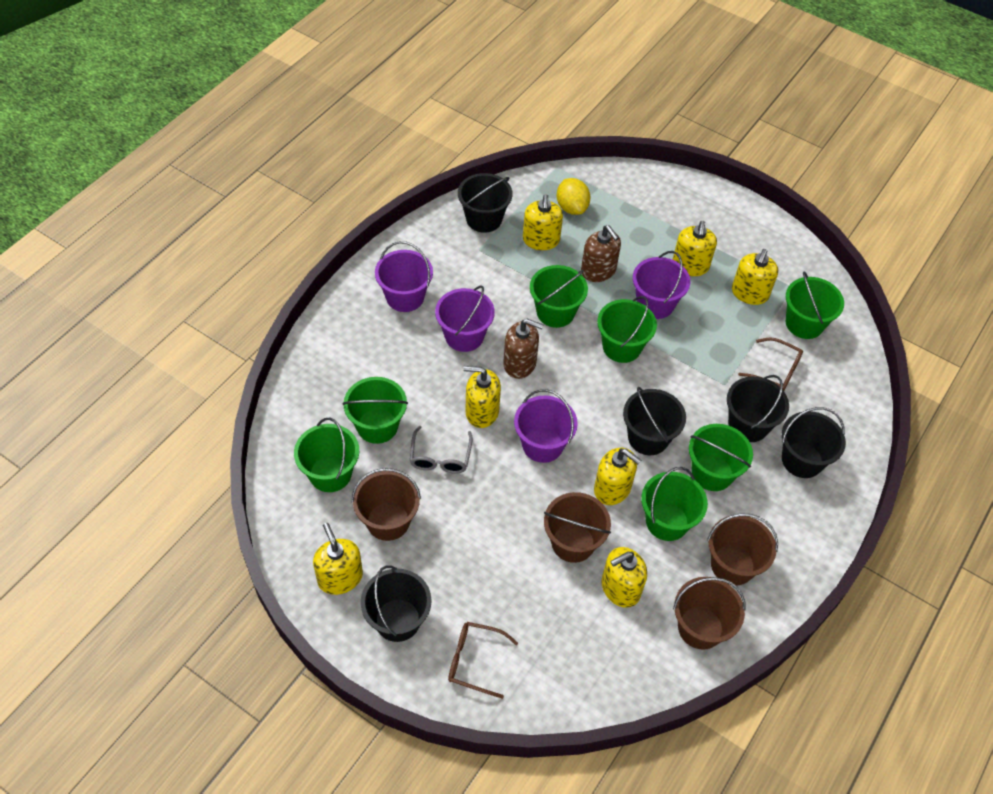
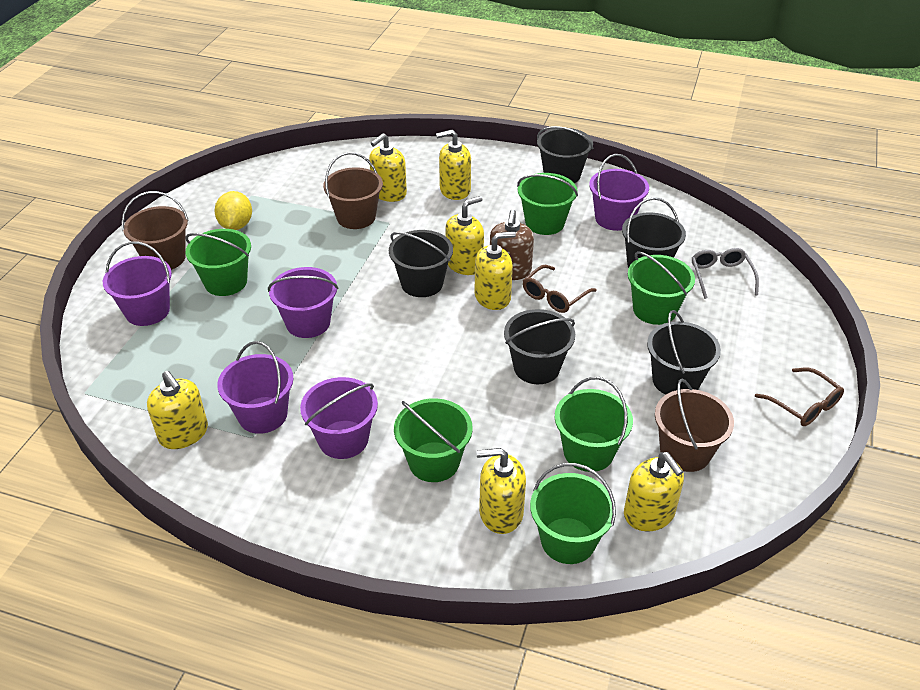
brown bucket: [352,468,421,541] [544,492,611,563] [673,577,745,650] [707,513,778,586] = 4 -> [121,191,189,270] [323,152,383,229] [655,378,734,472] = 3
brown soap dispenser: [504,319,544,379] [581,225,621,282] = 2 -> [490,209,534,280] = 1
green bucket: [294,418,359,492] [342,377,408,444] [530,265,588,328] [597,296,657,363] [641,467,708,541] [689,424,753,491] [786,271,844,339] = 7 -> [185,229,251,296] [394,398,473,482] [517,173,578,235] [530,463,616,564] [555,377,633,472] [628,251,695,325] = 6
purple bucket: [375,241,433,312] [435,285,495,352] [514,389,578,463] [633,251,690,319] = 4 -> [103,242,172,326] [217,341,294,434] [268,267,338,338] [300,377,378,459] [589,154,649,231] = 5

